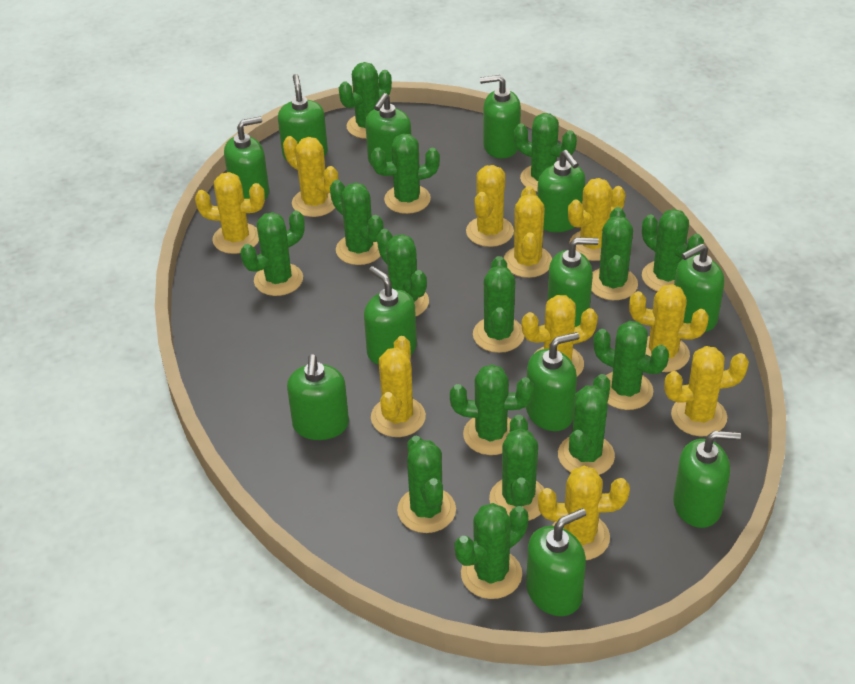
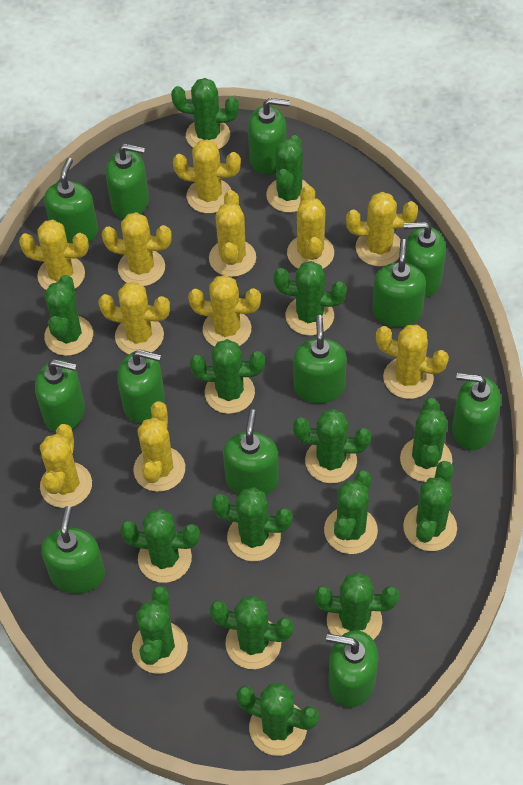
yellow cactus: [195,172,265,254] [283,136,338,217] [371,336,426,437] [466,165,514,247] [504,186,552,278] [522,295,598,377] [538,466,630,560] [568,178,625,261] [629,284,709,372] [664,346,749,436] = 10 -> [19,220,89,290] [40,424,92,508] [98,282,170,354] [102,212,172,286] [133,401,185,492] [173,139,241,214] [188,275,261,347] [209,190,256,277] [287,185,334,269] [346,192,418,267] [376,325,449,399] = 11

